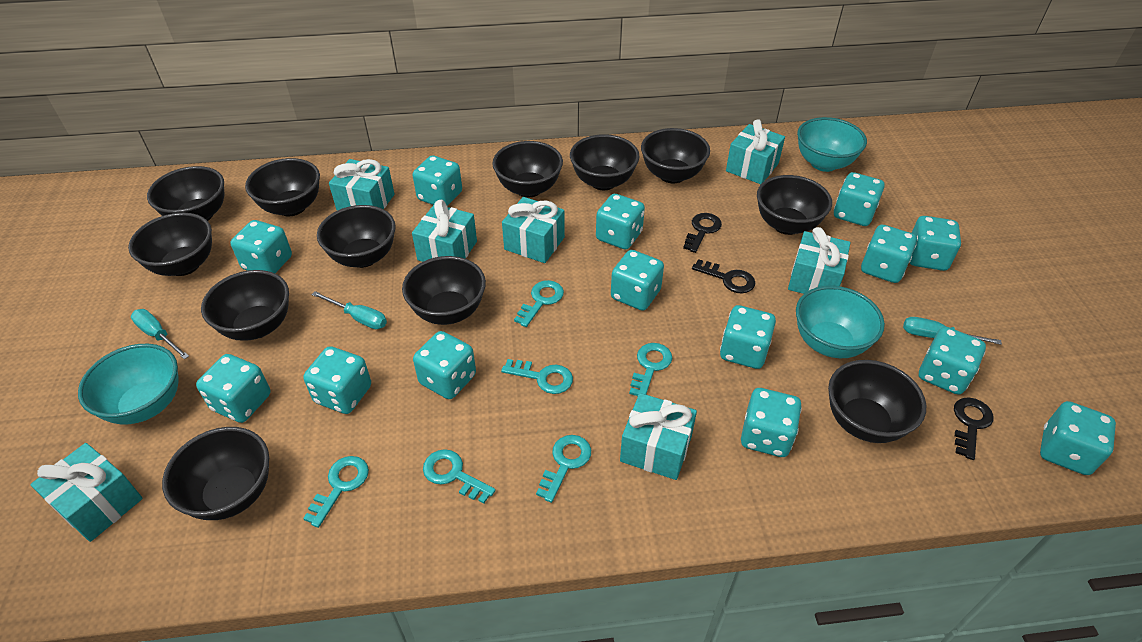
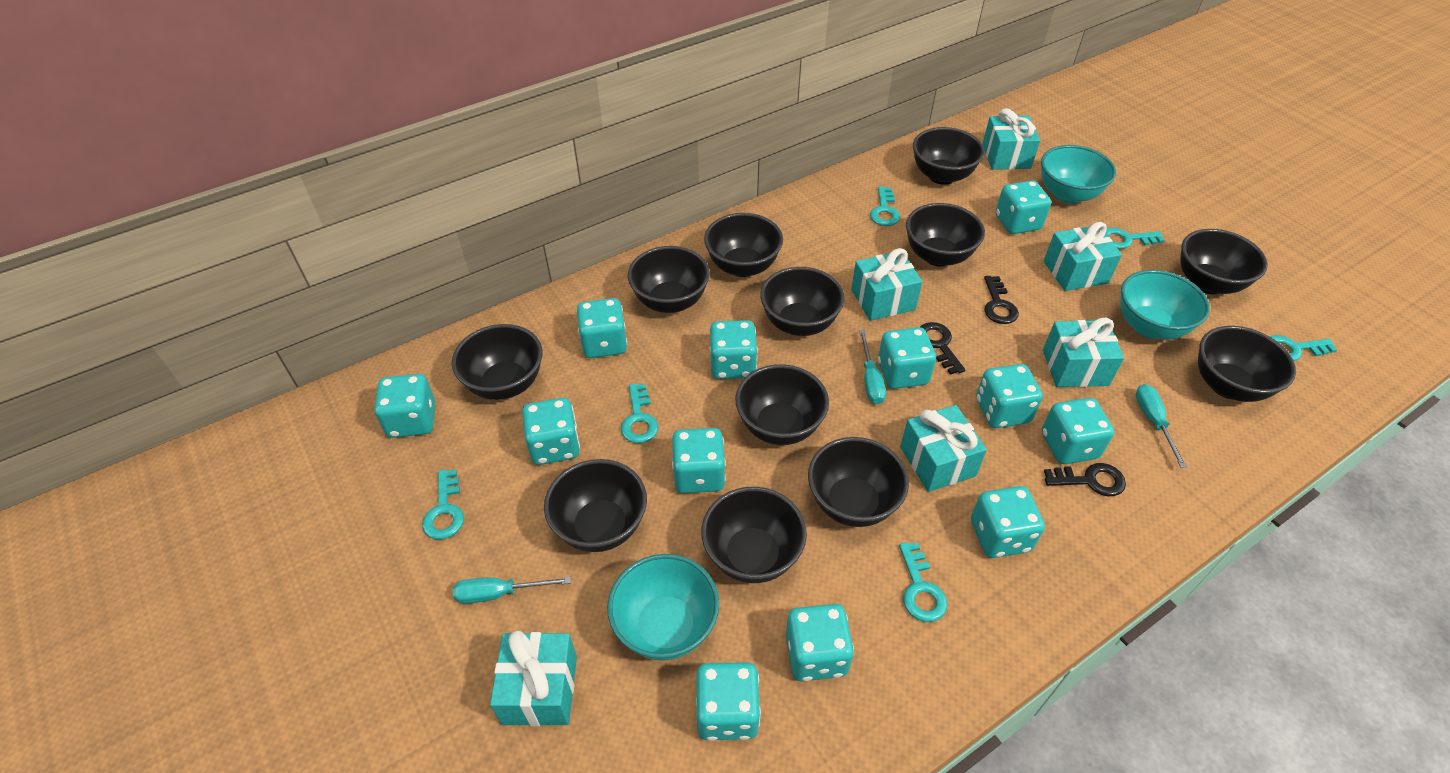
turquoise dice: [196,354,271,423] [230,220,292,273] [303,346,371,414] [413,155,462,206] [413,331,476,399] [596,194,645,250] [611,250,664,311] [720,305,776,369] [741,388,802,457] [834,172,885,226] [861,225,917,283] [910,216,961,271] [919,327,986,395] [1040,401,1116,475] = 14 -> [374,374,435,438] [522,398,580,465] [577,298,627,358] [672,428,726,493] [696,662,761,741] [709,320,758,379] [786,604,854,681] [878,327,936,389] [971,486,1045,558] [976,364,1043,428] [995,180,1051,234] [1042,398,1114,464] = 12
turquoise gift: [30,443,143,542] [329,159,395,211] [412,200,477,262] [502,197,565,263] [620,393,697,480] [726,119,785,184] [788,227,851,294] = 7 -> [490,631,577,726] [851,248,922,321] [900,405,987,492] [982,108,1040,170] [1043,317,1124,387] [1044,222,1122,291] = 6

